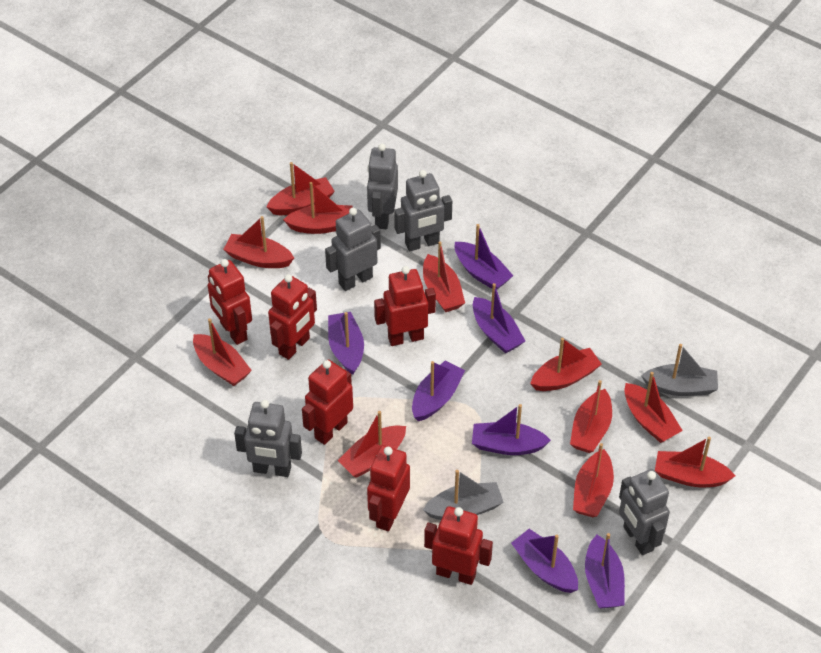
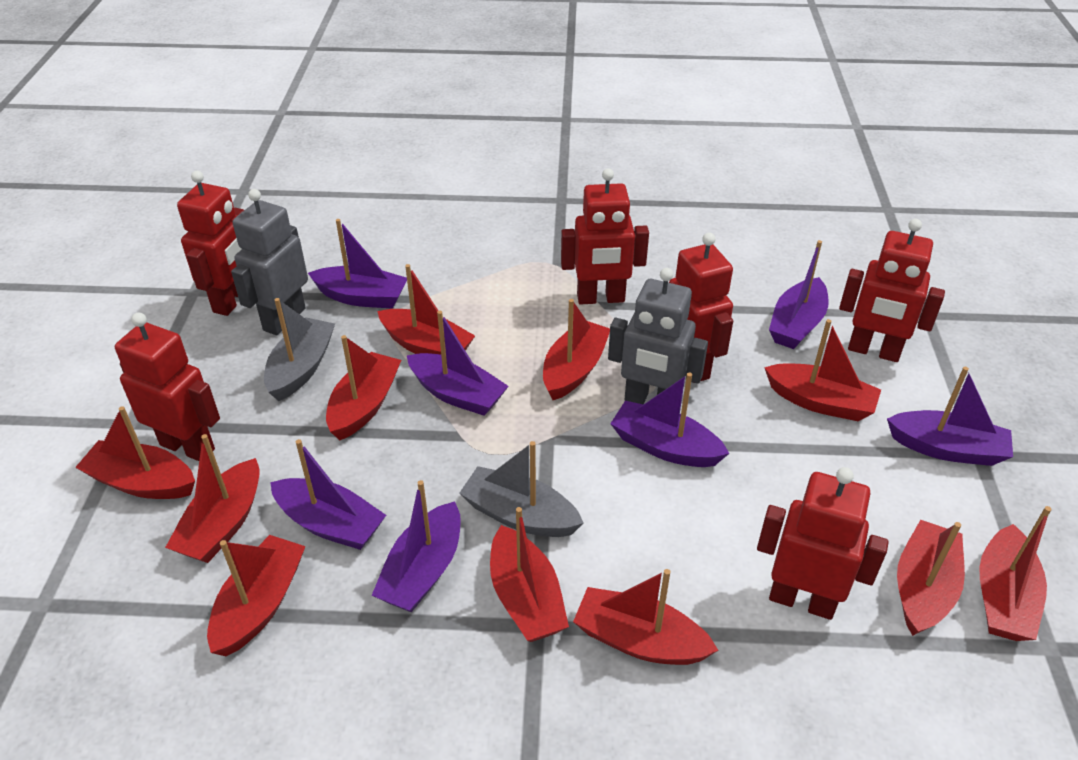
grey robot: [234,400,302,477] [325,208,381,291] [367,143,398,229] [394,170,452,251] [619,469,670,555] = 5 -> [231,189,308,335] [608,268,708,404] = 2

